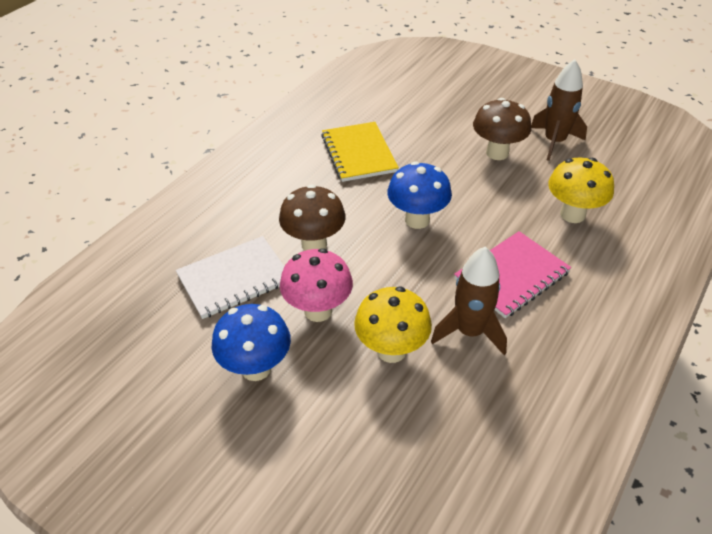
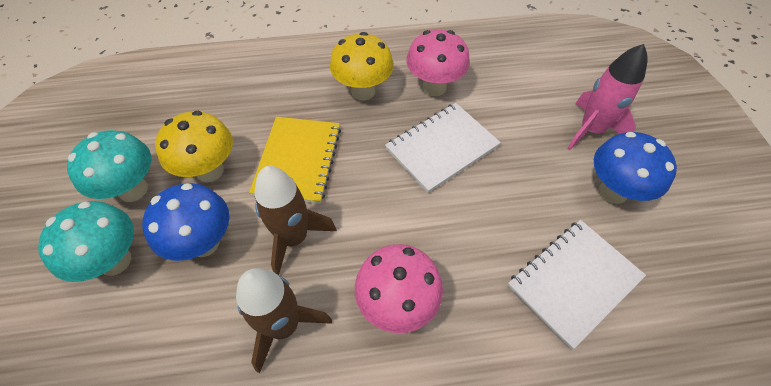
brown mushroom: [279,184,346,251] [473,98,531,160] = 2 -> none = 0
pink mushroom: [280,248,353,322] = 1 -> [355,244,443,333] [406,30,470,96] = 2
pink notebook: [454,231,571,318] = 1 -> none = 0
pink rocket: none = 0 -> [568,44,648,150] = 1
turquoise mushroom: none = 0 -> [38,201,134,282] [67,130,152,202] = 2
white notebook: [176,236,285,319] = 1 -> [385,103,501,193] [508,220,646,349] = 2

